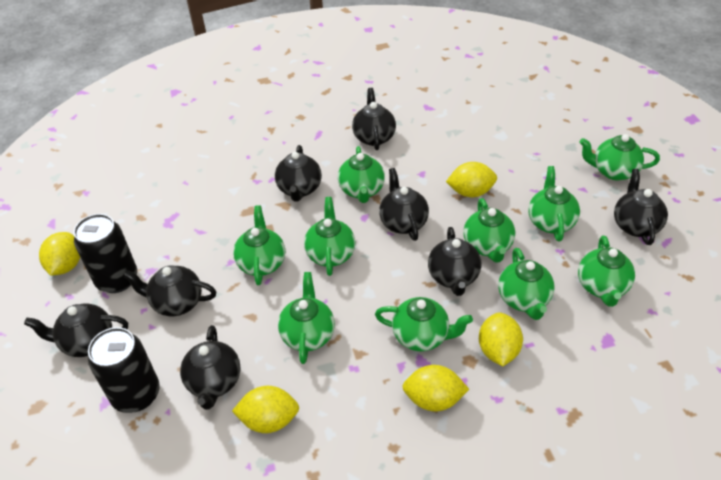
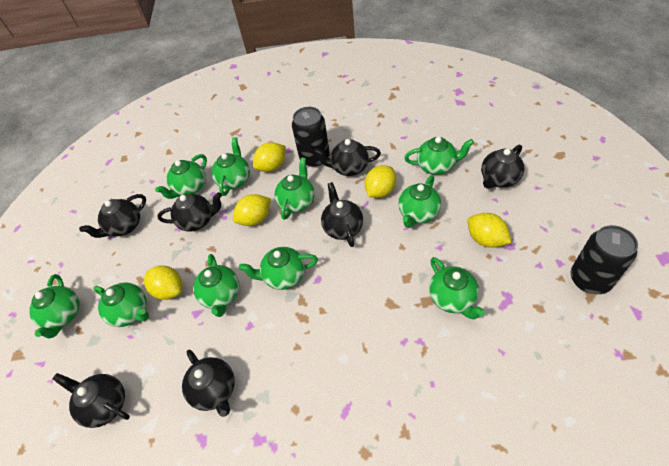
black teapot: [24,304,128,357] [122,265,216,316] [180,325,241,410] [275,145,322,202] [352,88,396,150] [379,168,429,241] [428,227,481,296] [614,169,668,245] = 8 -> [52,373,130,428] [79,194,146,238] [157,192,222,232] [182,350,235,417] [314,139,381,176] [321,182,363,247] [481,144,524,189] = 7

